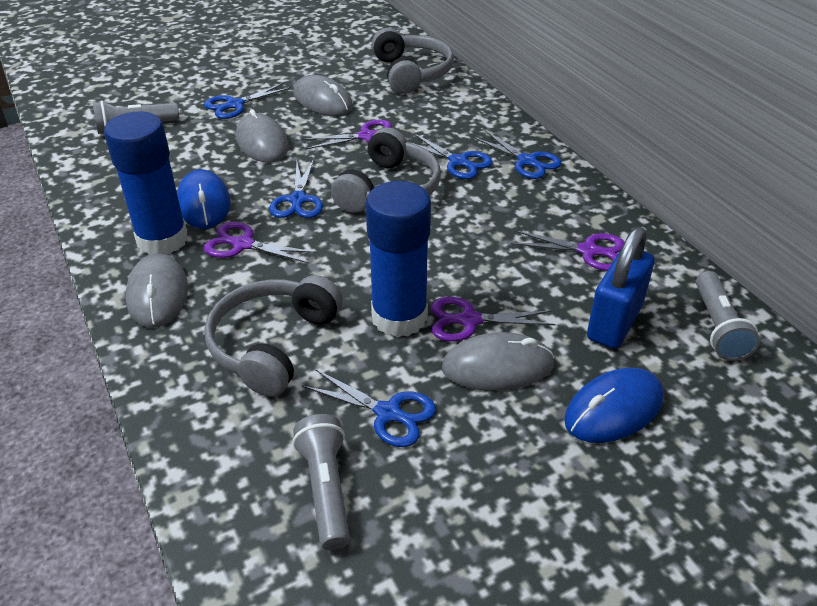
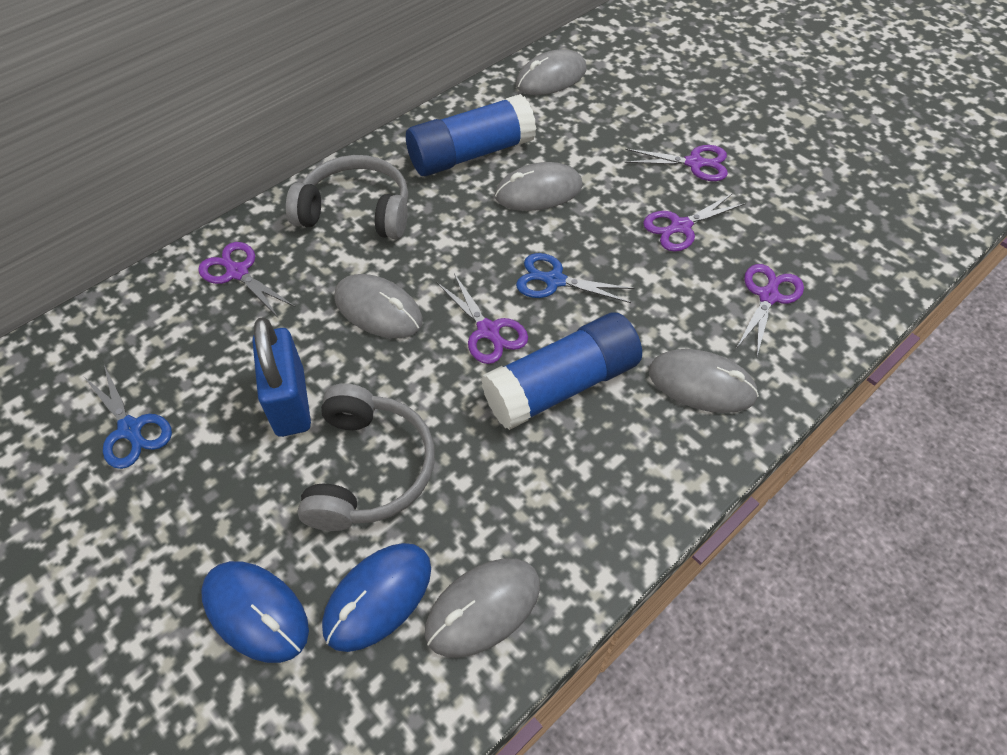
blue scissors: [204,83,291,119] [269,159,323,218] [302,369,436,447] [408,133,493,179] [473,130,562,179] = 5 -> [84,364,172,469] [516,253,635,303] = 2
grey flashlight: [93,101,179,134] [293,414,350,550] [696,271,760,361] = 3 -> none = 0
grey headphones: [204,275,343,397] [331,127,441,213] [372,28,454,94] = 3 -> [286,155,408,239] [297,383,435,531] = 2
grey mouse: [126,253,188,328] [236,109,289,163] [293,75,353,116] [442,332,555,391] = 4 -> [334,274,423,338] [425,558,540,658] [495,162,583,211] [516,49,587,95] [649,349,759,413] = 5
purple scissors: [204,222,317,264] [302,120,392,150] [431,297,556,342] [511,230,624,271] = 4 -> [198,242,295,317] [437,273,528,364] [624,145,728,181] [643,193,746,252] [736,264,804,356] = 5

